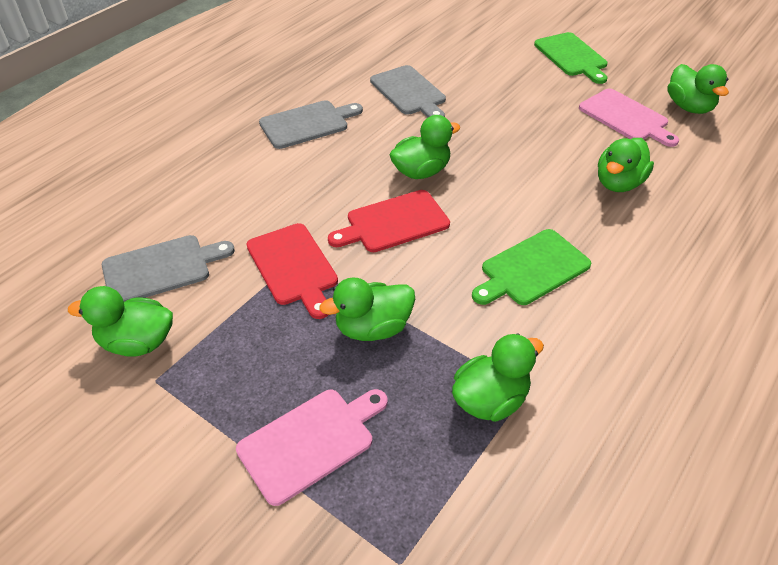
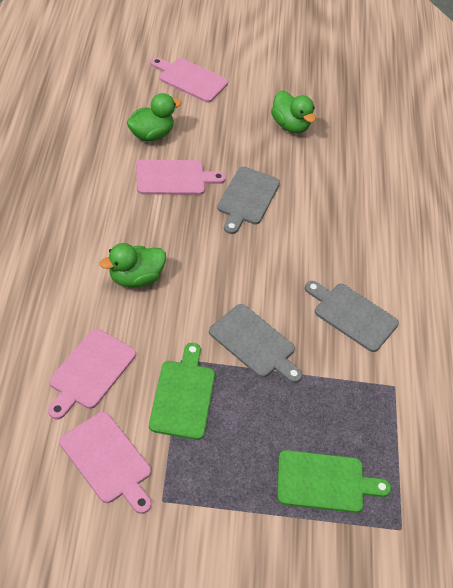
green duck: [68,286,173,357] [319,277,415,341] [389,115,460,179] [452,334,544,422] [598,138,654,192] [668,64,729,114] = 6 -> [100,243,166,287] [127,93,182,142] [271,90,316,133] = 3
pink cutting board: [236,389,388,506] [579,89,679,147] = 2 -> [48,329,136,419] [59,412,151,514] [136,160,226,195] [151,57,228,103] = 4
red cutting board: [247,223,338,319] [328,190,450,252] = 2 -> none = 0

